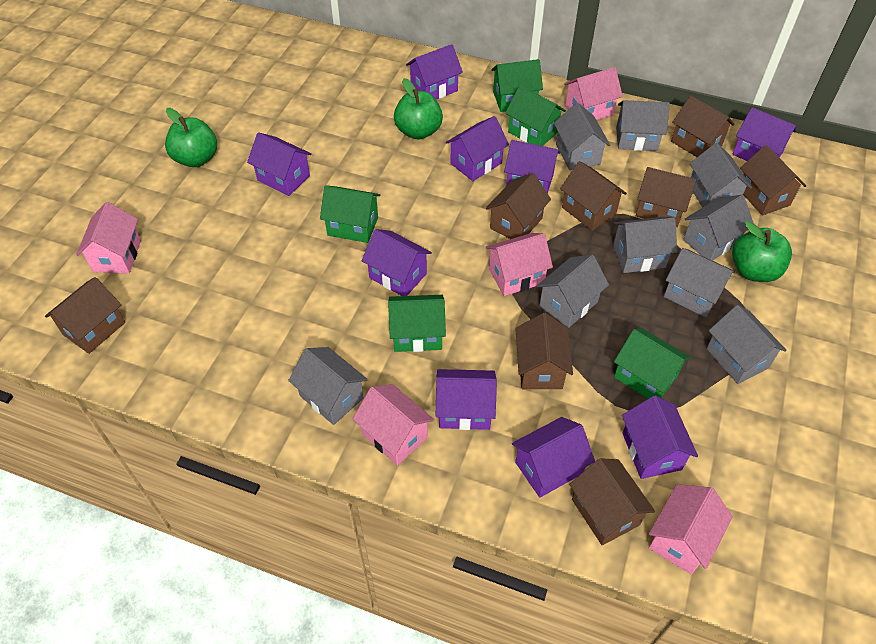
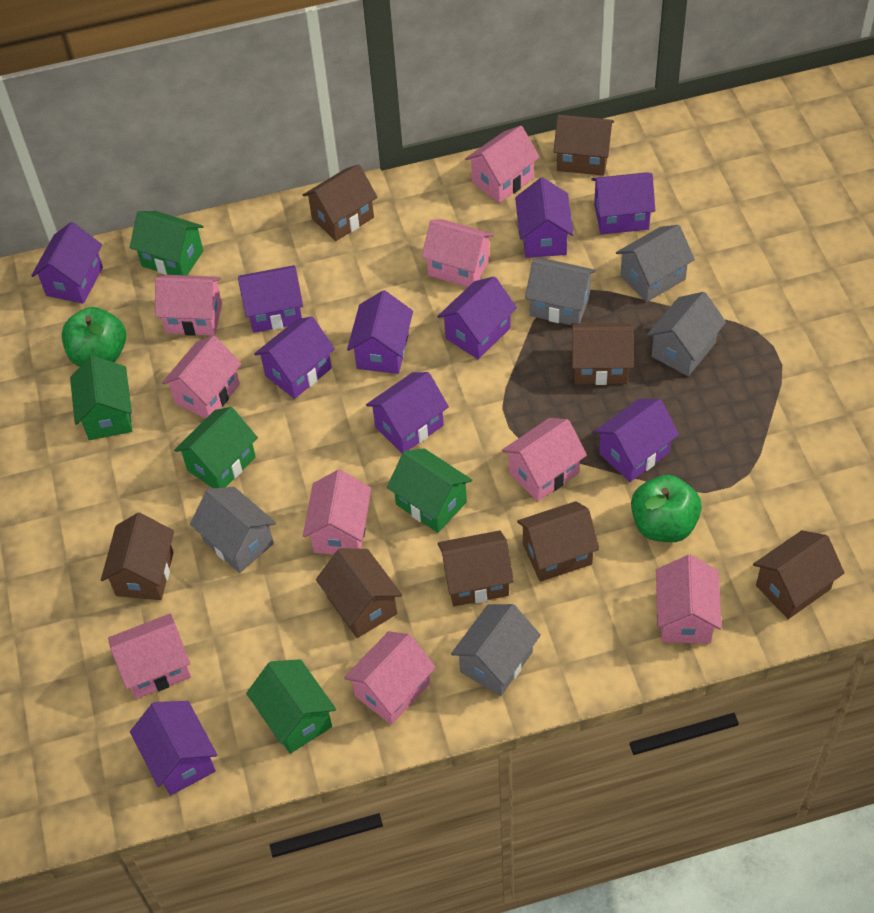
green apple: [165,108,217,167] [394,78,443,140] [732,221,792,282] = 3 -> [62,307,126,367] [631,475,702,542] = 2
grey house: [288,347,368,425] [537,255,609,328] [554,103,610,170] [613,217,677,273] [616,100,670,151] [664,248,735,317] [683,195,754,261] [690,143,752,208] [706,305,787,384] = 9 -> [190,487,276,573] [451,604,541,696] [525,258,596,325] [616,225,695,302] [647,292,726,376] = 5
pink house: [76,202,141,274] [353,384,434,466] [486,233,553,296] [564,67,623,120] [649,484,733,574] = 5 -> [108,613,191,699] [155,275,222,336] [162,336,242,419] [303,470,372,555] [344,631,436,725] [421,219,494,287] [465,126,540,203] [502,418,587,502] [656,555,722,644] = 9
purple house: [247,132,312,196] [362,229,432,296] [406,44,463,100] [436,369,497,430] [446,116,509,181] [504,140,560,194] [512,417,595,498] [622,396,698,479] [732,107,796,161] = 9 -> [31,222,103,304] [130,701,217,796] [238,265,303,333] [254,316,335,399] [347,290,413,374] [366,372,449,453] [437,276,517,359] [515,177,574,258] [591,172,655,235] [594,399,679,482] = 10

